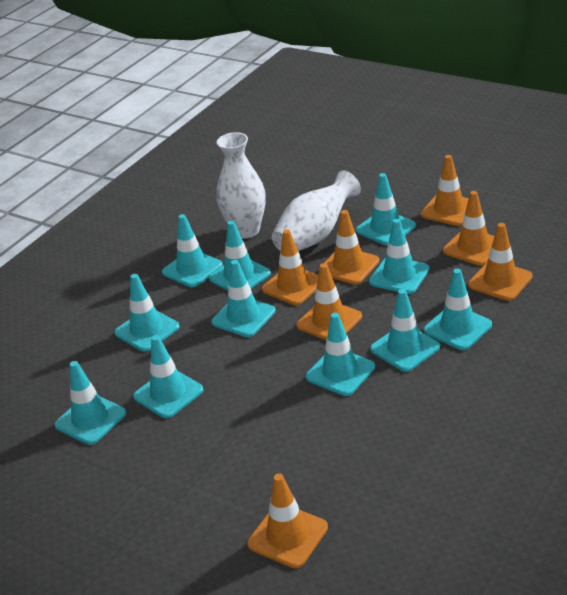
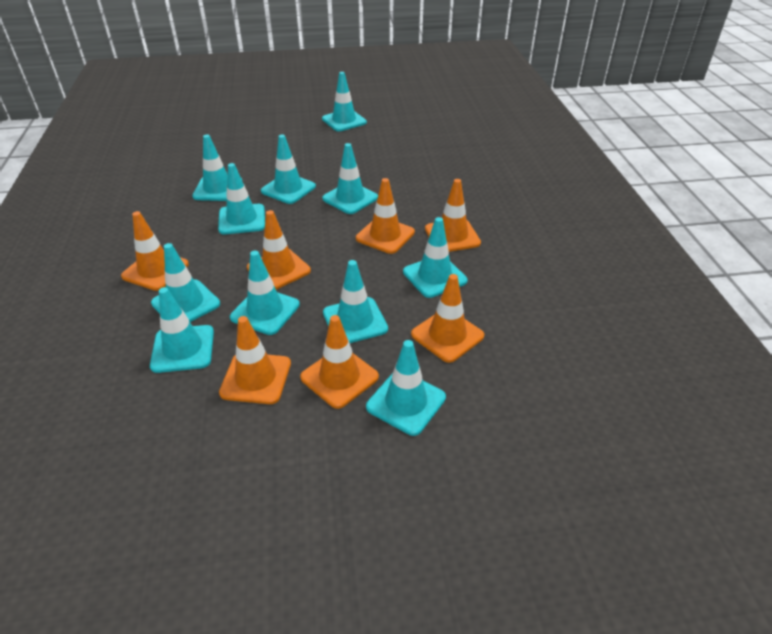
white vase: [217,132,266,239] [272,170,361,251] = 2 -> none = 0

